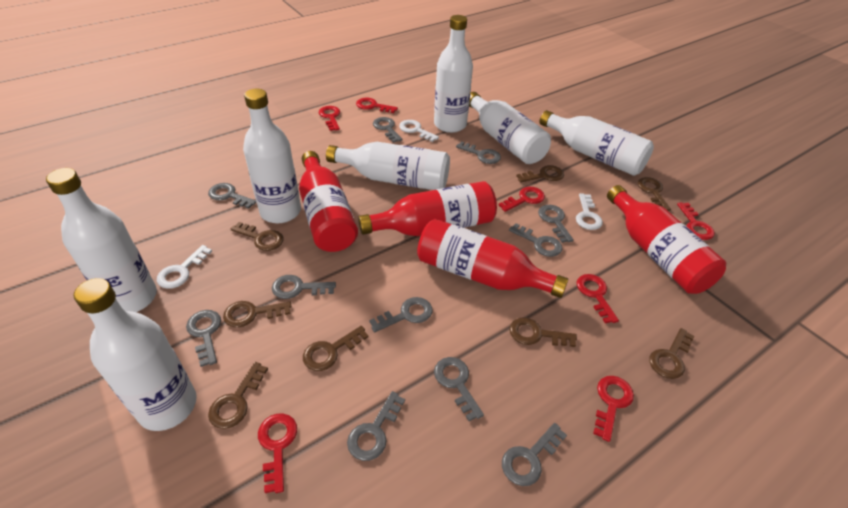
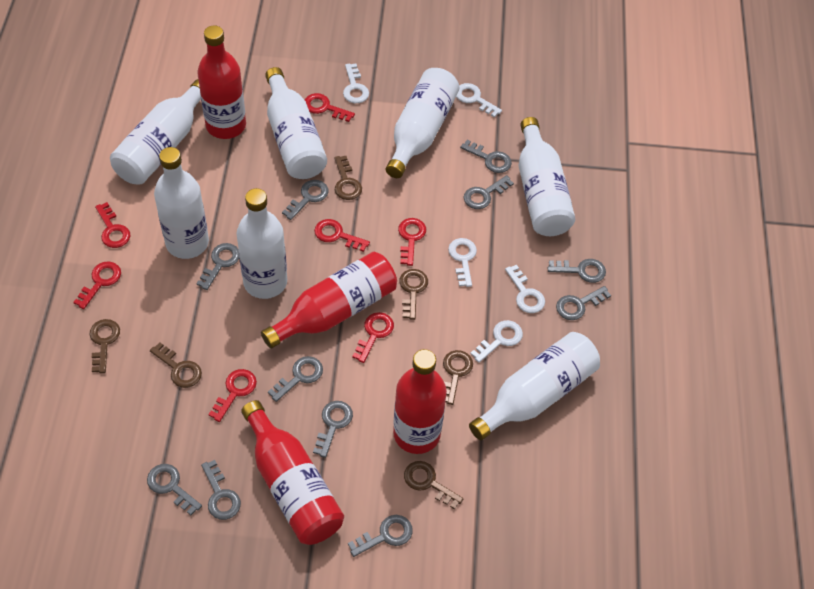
brown key: [208,362,268,429] [223,301,292,328] [231,222,284,251] [303,326,369,371] [509,317,577,347] [516,165,564,183] [638,177,671,211] [649,328,695,379] = 8 -> [90,319,120,373] [150,342,202,388] [334,156,362,200] [399,269,428,320] [404,461,463,510] [443,350,473,405] = 6
white key: [157,245,212,289] [399,120,439,142] [576,193,603,230] = 3 -> [343,64,369,103] [448,238,477,287] [456,83,502,117] [470,320,523,363] [505,265,545,313] = 5

